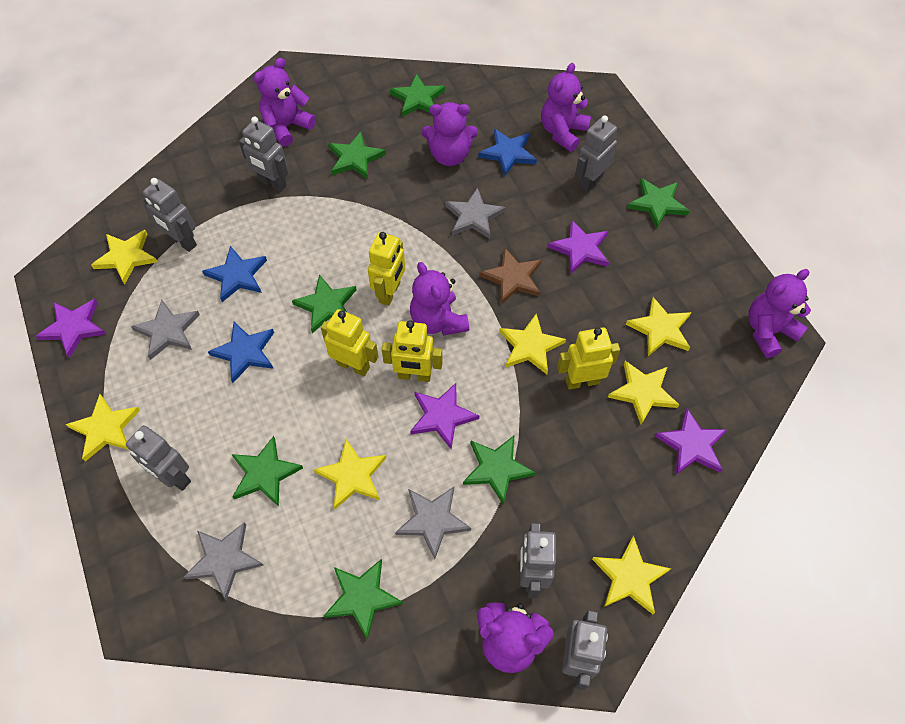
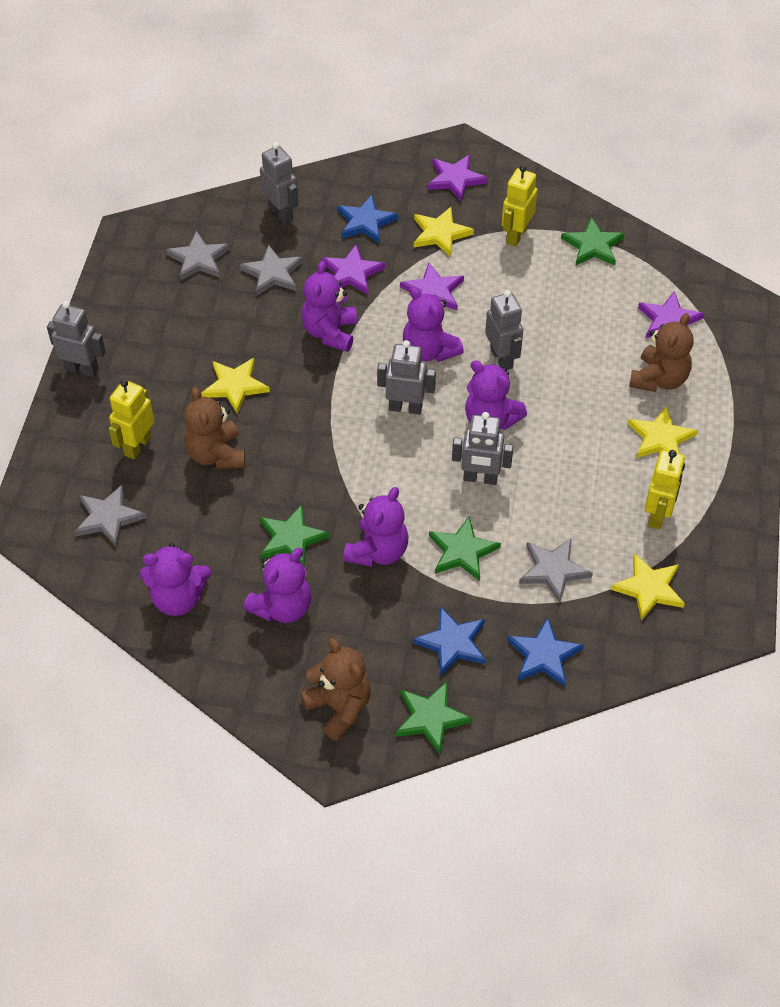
brown star: [480,248,541,304] = 1 -> none = 0
brown teddy bear: none = 0 -> [184,387,245,469] [300,638,371,741] [629,313,694,392] = 3
green star: [232,436,303,507] [292,274,356,333] [324,559,403,640] [328,132,386,179] [390,73,445,117] [463,436,536,505] [627,178,689,229] = 7 -> [260,505,330,566] [395,682,472,754] [429,517,501,581] [561,217,625,265] = 4
grey robot: [126,425,191,491] [143,178,197,252] [239,116,288,192] [520,523,556,598] [562,610,608,690] [575,115,617,193] = 6 -> [47,301,106,377] [260,142,298,224] [377,340,436,415] [452,412,514,485] [485,290,523,370] = 5
yellow robot: [321,309,378,376] [368,232,405,306] [382,320,443,382] [557,327,620,390] = 4 -> [109,379,154,459] [502,165,537,247] [645,450,685,530] = 3
yellow star: [66,394,140,462] [91,230,158,285] [314,439,386,509] [499,314,566,374] [592,535,671,614] [608,361,679,425] [626,297,691,356] = 7 -> [201,358,270,414] [414,207,474,257] [610,554,685,621] [628,406,698,458] = 4

